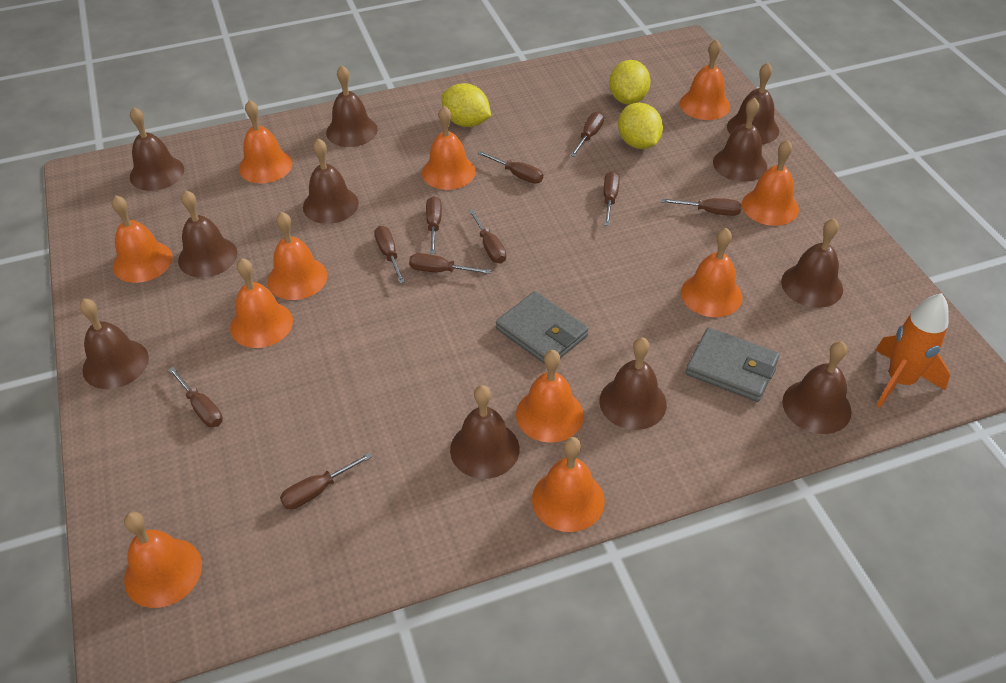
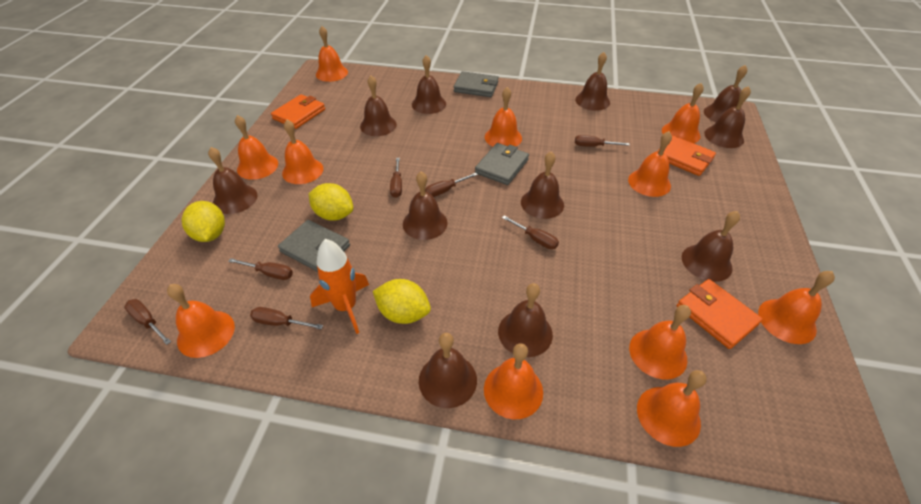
brown screwdriver: [168,367,223,427] [280,452,372,509] [374,226,405,283] [409,253,491,274] [426,196,442,254] [469,209,506,263] [478,151,543,184] [570,112,604,157] [604,171,620,226] [662,198,742,216] = 10 -> [124,299,171,345] [228,258,293,280] [250,307,323,329] [390,158,402,198] [425,173,478,197] [502,215,559,249] [575,135,630,147] = 7
grey wallet: [496,291,589,364] [686,327,780,402] = 2 -> [278,220,350,272] [454,71,499,97] [475,143,529,185] = 3
orange wallet: none = 0 -> [271,94,325,129] [658,135,716,176] [677,279,763,349] = 3

